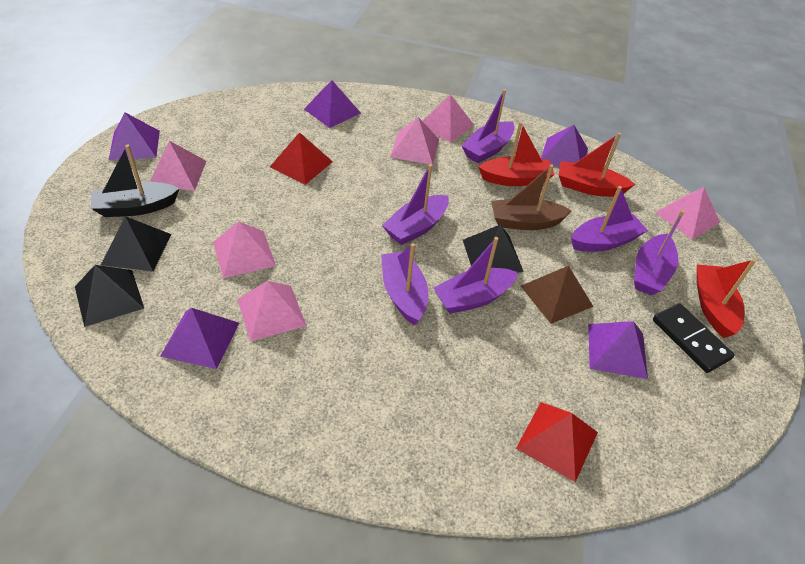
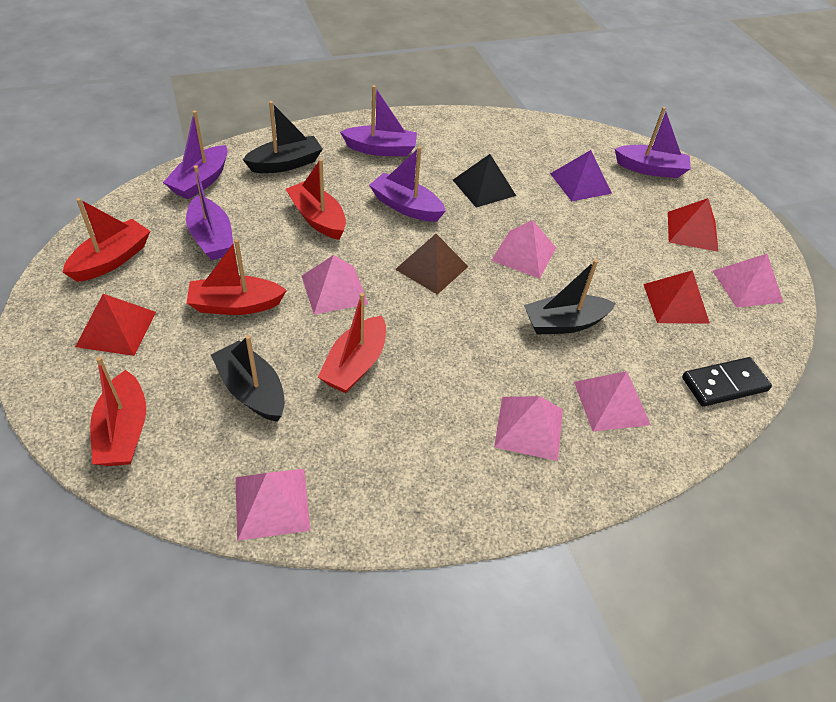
black boat: [91,145,180,217] = 1 -> [211,335,285,422] [243,101,323,173] [524,259,616,335] = 3
black pyramid: [75,265,144,327] [101,216,172,271] [463,224,524,273] = 3 -> [453,154,516,208] = 1
brown boat: [491,164,571,230] = 1 -> none = 0
purple boat: [381,243,428,326] [382,164,449,245] [433,237,518,314] [461,89,515,163] [571,186,648,252] [634,210,685,295] = 6 -> [163,111,228,200] [186,165,233,260] [340,85,417,156] [369,146,446,222] [615,107,691,178] = 5
purple pyramid: [109,113,160,160] [160,308,239,369] [304,80,361,128] [541,125,588,167] [588,321,648,379] = 5 -> [550,150,612,201] = 1
red boat: [478,122,555,186] [559,133,635,197] [697,259,756,338] = 3 -> [63,198,150,282] [90,357,146,466] [187,239,287,315] [286,159,346,240] [318,293,386,393] = 5
red pyramid: [270,132,333,185] [516,402,598,482] = 2 -> [75,294,156,356] [643,270,710,324] [668,198,718,252] = 3

